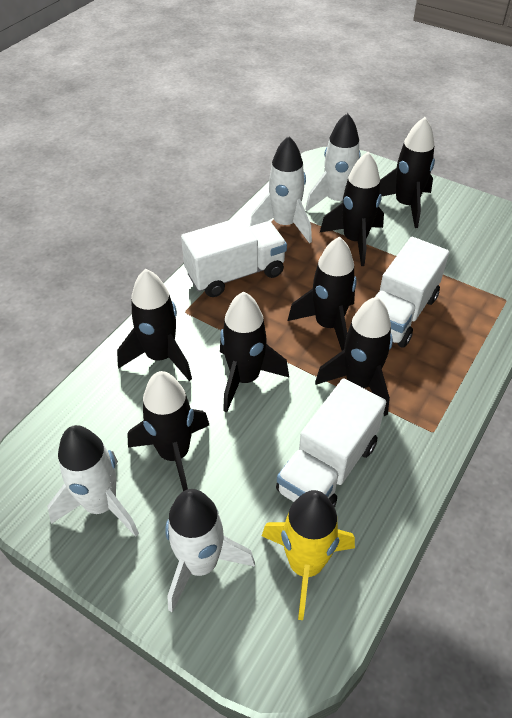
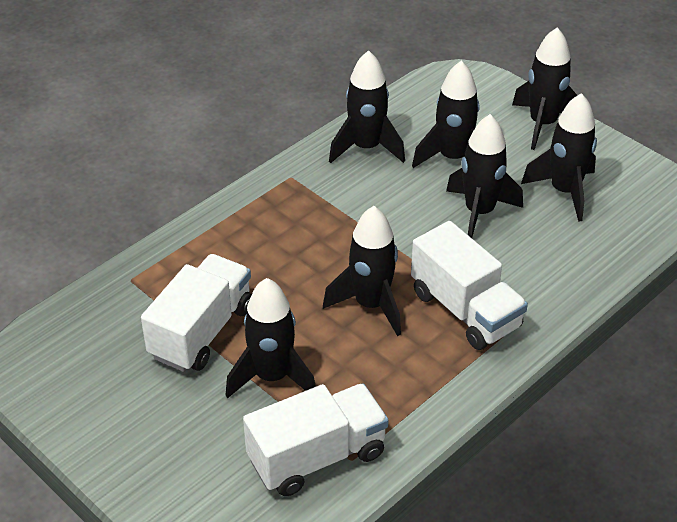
white rocket: [47,425,139,537] [165,489,255,612] [250,136,312,243] [305,113,361,211] = 4 -> none = 0
yellow rocket: [262,490,355,620] = 1 -> none = 0

